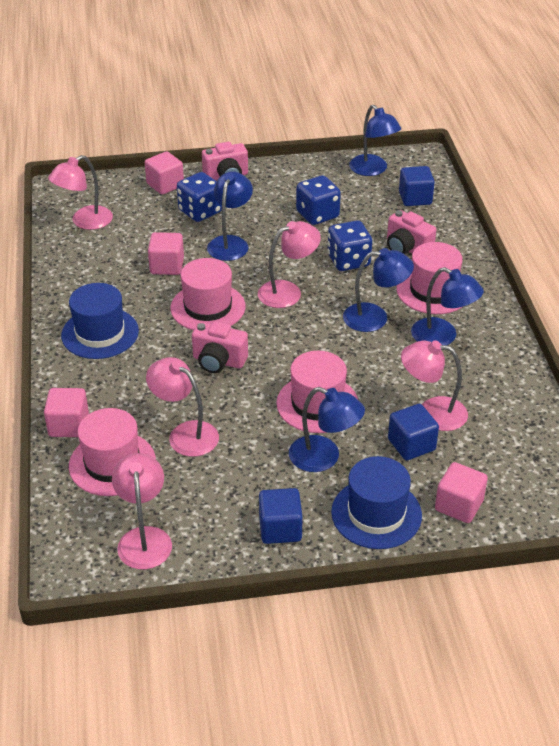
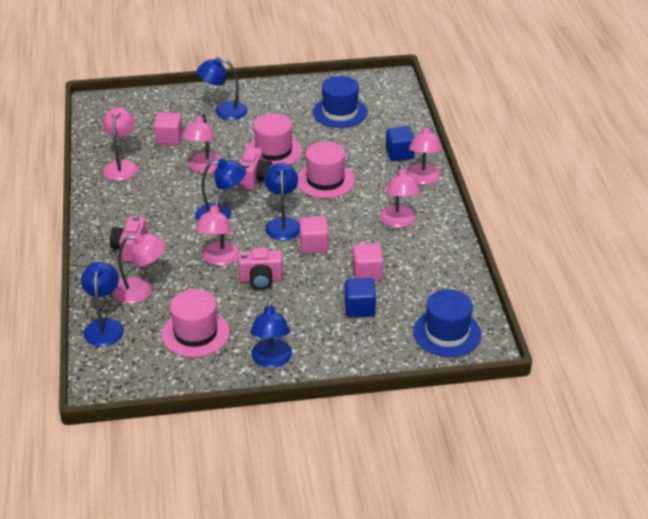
blue cube: [259,488,303,544] [388,404,439,460] [399,166,435,206] = 3 -> [344,278,376,317] [386,126,415,161] = 2
blue dice: [177,172,222,222] [296,175,341,225] [327,220,372,271] = 3 -> none = 0
pink cube: [44,388,89,437] [145,151,184,195] [148,232,184,275] [435,462,488,523] = 4 -> [154,112,183,145] [299,216,328,254] [352,243,384,281] = 3
pink hat: [69,408,156,496] [170,258,246,330] [276,351,358,433] [396,242,463,314] = 4 -> [161,289,230,357] [245,113,302,165] [297,141,355,198] = 3
pink lamp: [48,155,113,230] [112,453,172,569] [146,357,219,457] [258,221,321,308] [401,340,468,431] = 5 -> [103,107,138,181] [113,233,165,304] [182,112,222,173] [195,201,240,266] [380,164,421,228] [407,123,442,185] = 6

